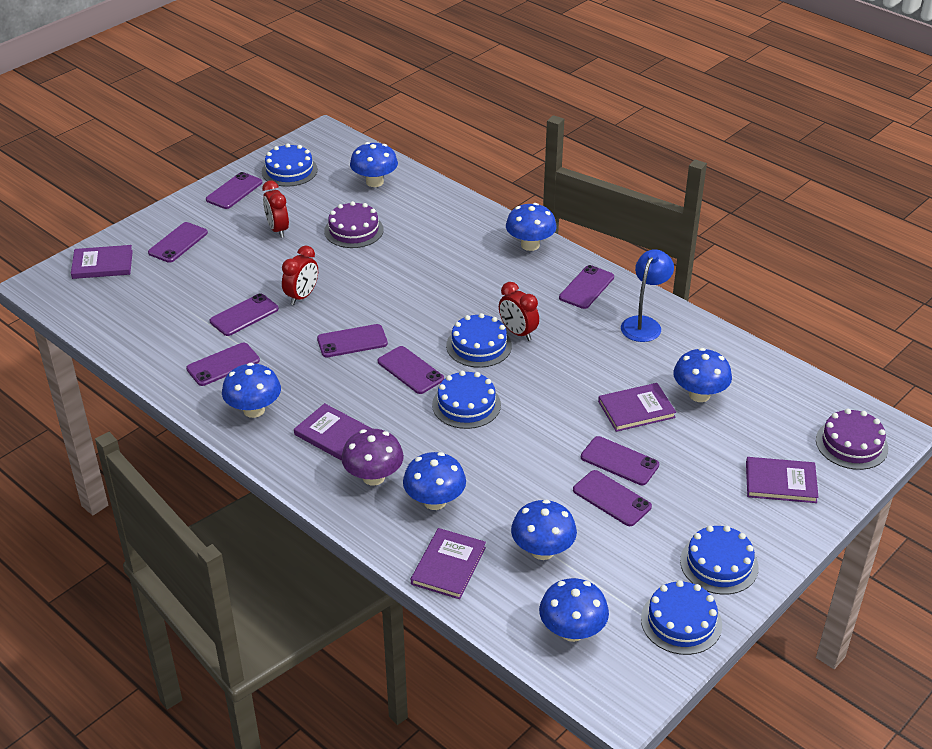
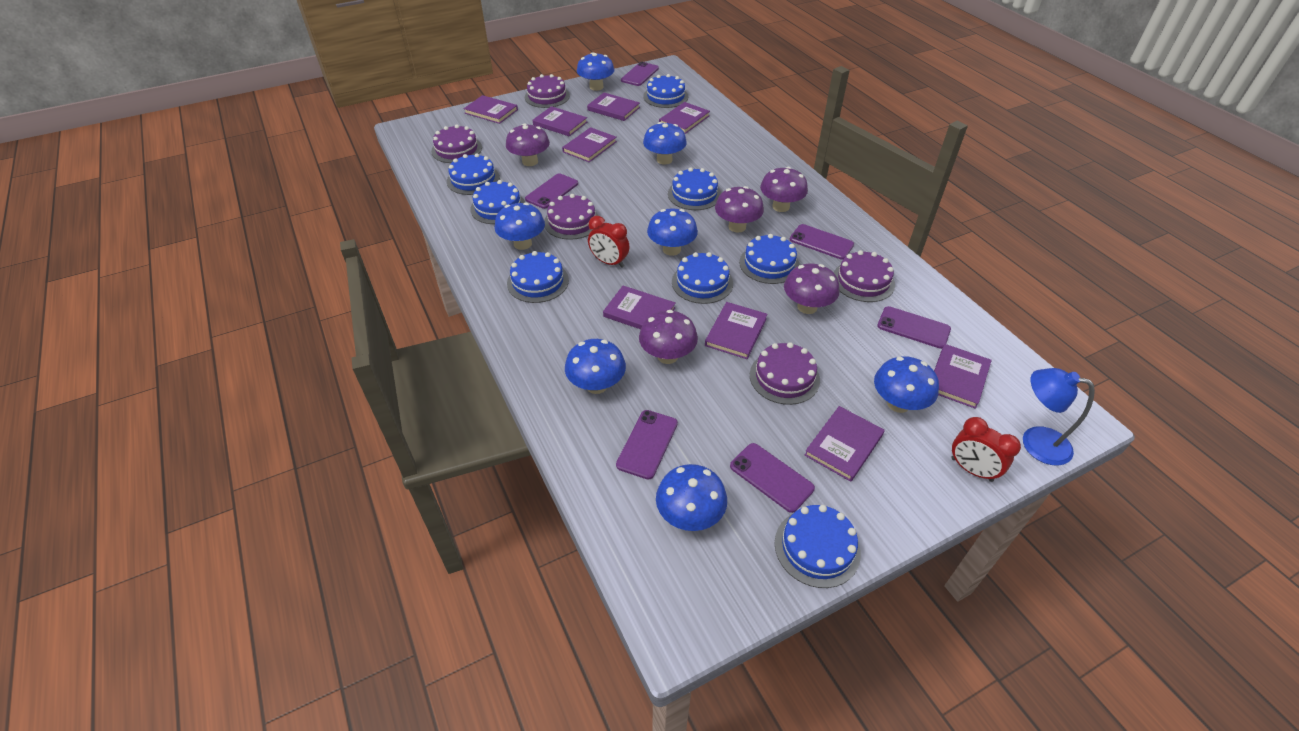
blue cake: [262,143,318,187] [432,371,501,429] [446,313,512,368] [641,580,722,655] [680,525,759,595] = 5 -> [447,153,500,195] [470,180,525,224] [507,251,569,303] [643,74,688,108] [668,167,721,210] [672,252,733,304] [739,234,800,284] [775,505,861,588] = 8
purple book: [71,245,133,279] [294,403,372,461] [411,528,486,599] [598,383,676,432] [746,457,819,503] = 5 -> [464,95,518,124] [533,106,587,137] [562,127,617,162] [587,93,640,121] [603,286,676,329] [659,102,710,134] [705,302,768,359] [805,406,885,482] [934,344,992,409] = 9
purple cake: [324,201,384,248] [816,409,888,470] = 2 -> [431,125,482,163] [525,74,570,108] [544,194,599,240] [750,342,820,405] [834,250,895,302] = 5
purple mushroom: [341,429,404,486] = 1 -> [506,123,550,166] [639,310,698,364] [715,186,764,233] [760,167,808,212] [784,264,840,314] = 5
purple phone: [148,222,208,263] [186,343,260,386] [206,172,262,209] [210,293,279,336] [317,324,388,357] [378,346,444,394] [559,265,614,309] [573,470,652,526] [581,436,659,485] = 9 -> [525,173,578,209] [616,410,678,480] [621,62,659,86] [730,443,815,513] [790,224,854,259] [877,306,951,349] = 6
red clock: [262,181,289,238] [282,246,318,305] [499,282,539,341] = 3 -> [588,216,629,268] [951,417,1021,482] = 2

